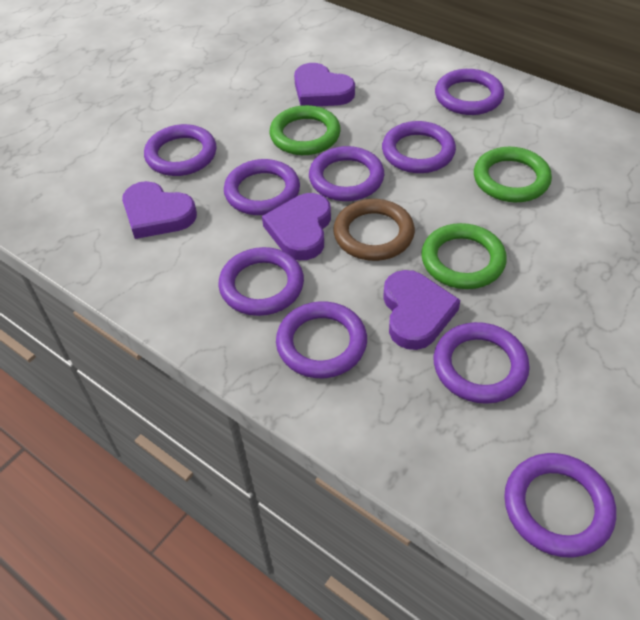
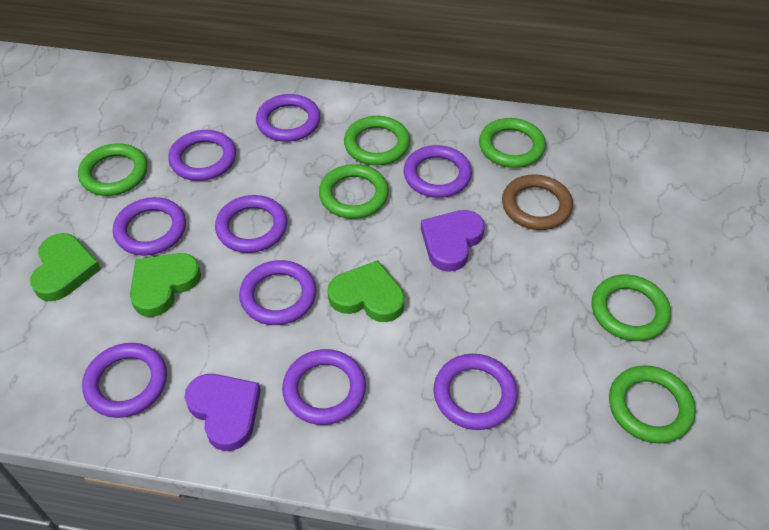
green heart: none = 0 -> [30,233,101,301] [130,253,201,317] [327,260,405,322] = 3
green ring: [269,105,341,155] [421,223,507,289] [474,147,552,202] = 3 -> [78,143,148,196] [319,164,389,219] [344,116,410,165] [479,118,546,168] [592,275,671,341] [609,365,696,443] = 6
purple heart: [122,181,197,239] [262,193,331,260] [294,63,355,106] [383,270,460,350] = 4 -> [185,374,261,451] [421,210,485,272] = 2

